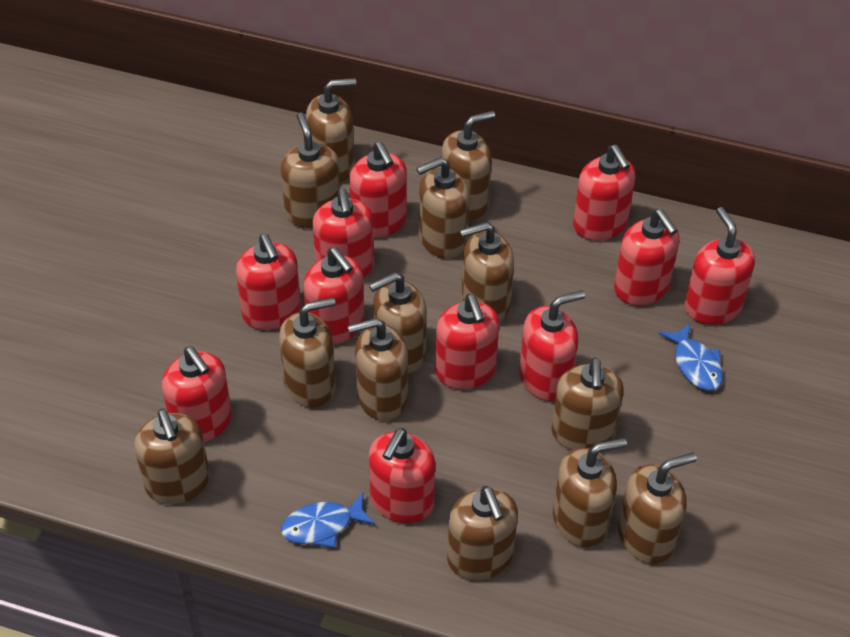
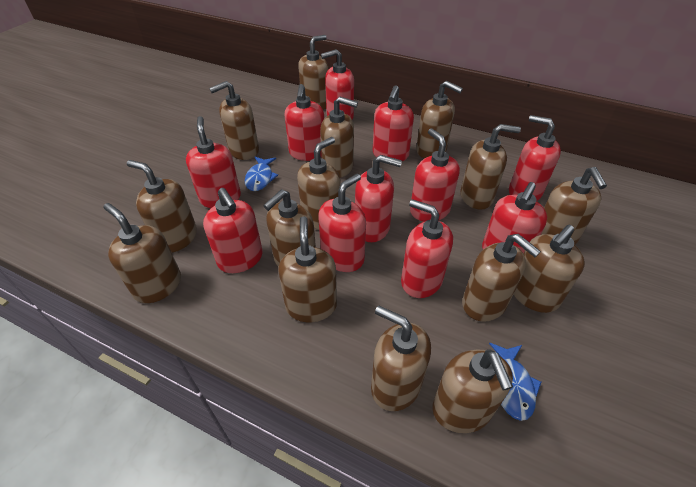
brown soap dispenser: [134,409,210,504] [279,297,336,408] [281,112,340,228] [306,78,356,182] [348,318,408,421] [369,272,427,373] [417,157,470,258] [442,111,495,220] [447,486,518,580] [460,222,514,322] [551,357,624,450] [553,438,627,547] [618,453,697,564] = 13 -> [103,203,181,303] [127,160,197,252] [209,81,259,160] [263,189,316,267] [278,216,337,322] [297,137,341,230] [298,35,329,110] [320,97,358,178] [371,305,431,411] [416,81,463,159] [432,349,513,433] [460,124,521,210] [462,234,541,322] [513,225,585,313] [541,167,607,245] = 15

